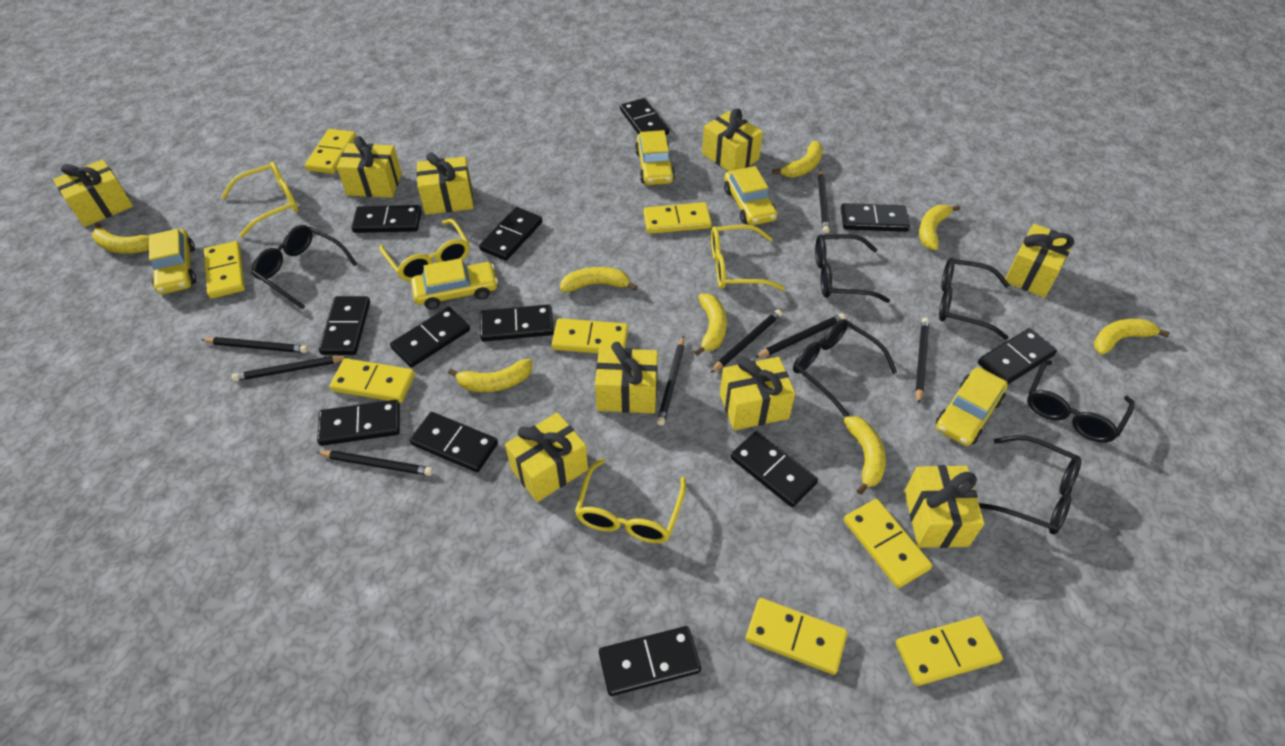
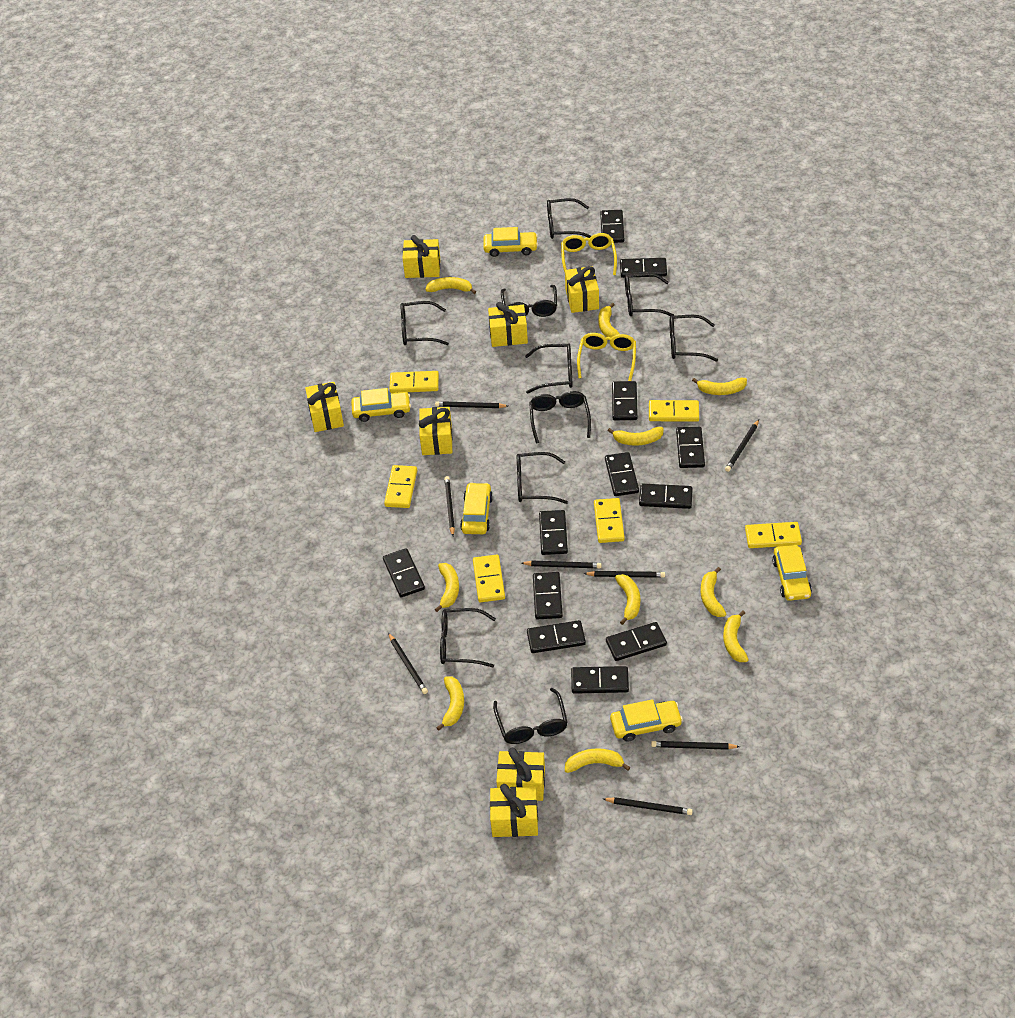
black glasses: [251,225,357,309] [793,319,897,417] [815,234,890,303] [939,258,1009,340] [979,435,1081,534] [1027,360,1134,443] = 6 -> [400,301,449,345] [440,608,496,668] [493,688,568,744] [501,285,557,317] [517,452,568,504] [525,343,572,394] [529,391,591,444] [547,198,591,239] [625,273,674,316] [670,315,718,362] = 10
yellow banana: [92,223,149,254] [448,359,532,392] [560,267,637,292] [694,294,727,356] [772,141,823,178] [843,416,886,495] [919,205,960,250] [1094,319,1170,355] = 8 -> [425,277,476,294] [435,563,459,612] [436,677,464,731] [565,748,630,773] [598,303,620,338] [608,427,664,446] [615,574,640,625] [692,378,747,395] [701,567,726,617] [723,610,749,662] = 10
yellow domino: [204,241,245,298] [305,129,357,174] [330,358,415,403] [552,318,628,353] [643,202,712,234] [746,598,848,675] [844,499,932,588] [896,616,1003,686] = 8 -> [384,465,417,508] [389,371,439,393] [473,555,505,602] [594,498,625,543] [649,400,699,422] [745,522,802,548] = 6
yellow gift: [53,159,133,227] [337,136,402,198] [416,152,473,215] [505,412,588,502] [595,342,658,413] [702,108,763,171] [720,357,795,430] [905,465,984,548] [1005,224,1075,298] = 9 -> [305,382,344,432] [402,235,440,278] [419,407,453,455] [488,302,528,347] [490,784,538,837] [496,747,545,801] [565,266,599,313] = 7
yellow glasses: [221,162,298,237] [379,219,469,281] [575,458,686,543] [711,225,785,290] = 4 -> [561,233,617,275] [577,333,636,381] = 2

